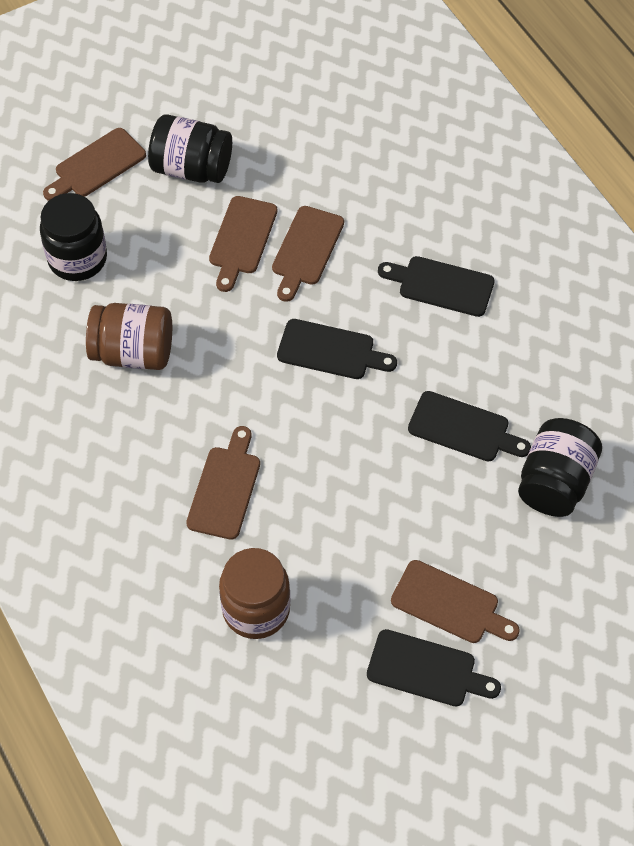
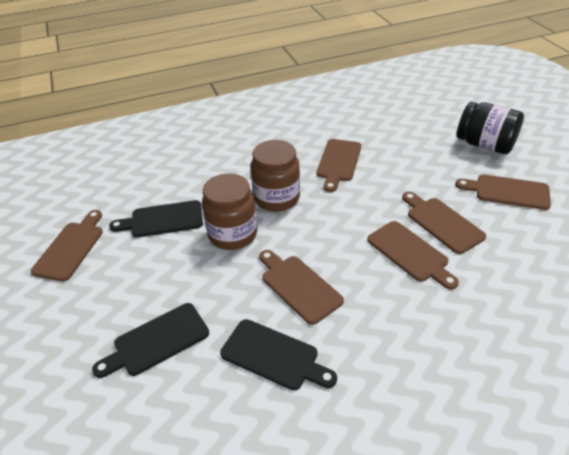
black cutting board: [277,319,397,379] [367,629,501,707] [378,256,494,317] [408,391,531,461] = 4 -> [92,303,209,378] [109,200,203,237] [220,319,337,391] = 3
black jar: [40,193,107,281] [148,114,232,183] [518,418,602,517] = 3 -> [457,102,524,154] = 1
brown cutting board: [43,128,146,201] [186,426,260,540] [209,196,278,292] [272,206,344,302] [391,560,520,643] = 5 -> [31,210,103,281] [259,250,344,325] [316,139,361,192] [367,221,459,290] [402,192,486,254] [455,174,551,210] = 6

